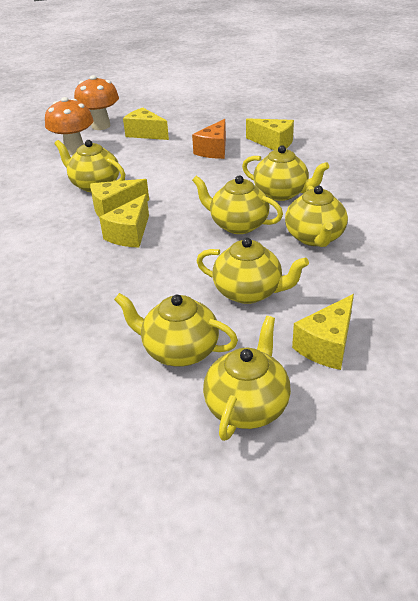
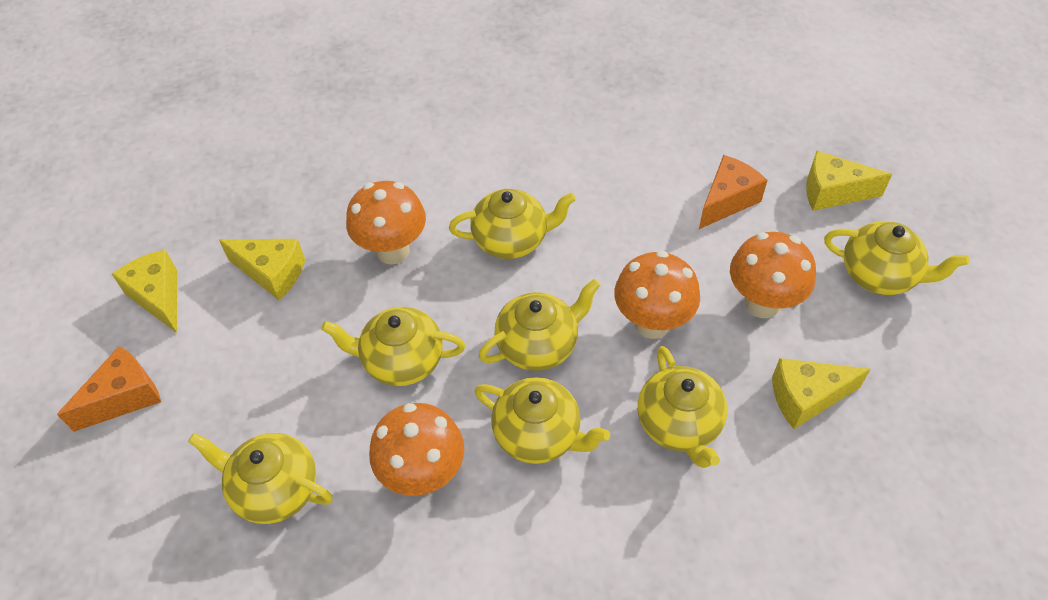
orange cheese: [192,119,226,159] = 1 -> [57,346,161,432] [699,155,767,229] = 2
orange mushroom: [45,97,93,155] [74,75,119,130] = 2 -> [346,181,426,265] [369,403,465,496] [614,250,700,339] [730,232,816,318] = 4
yellow cheese: [90,179,149,217] [99,194,149,247] [123,108,169,140] [246,118,294,150] [292,294,354,370] = 5 -> [112,250,177,333] [219,239,305,300] [772,358,871,429] [806,151,892,211] = 4

